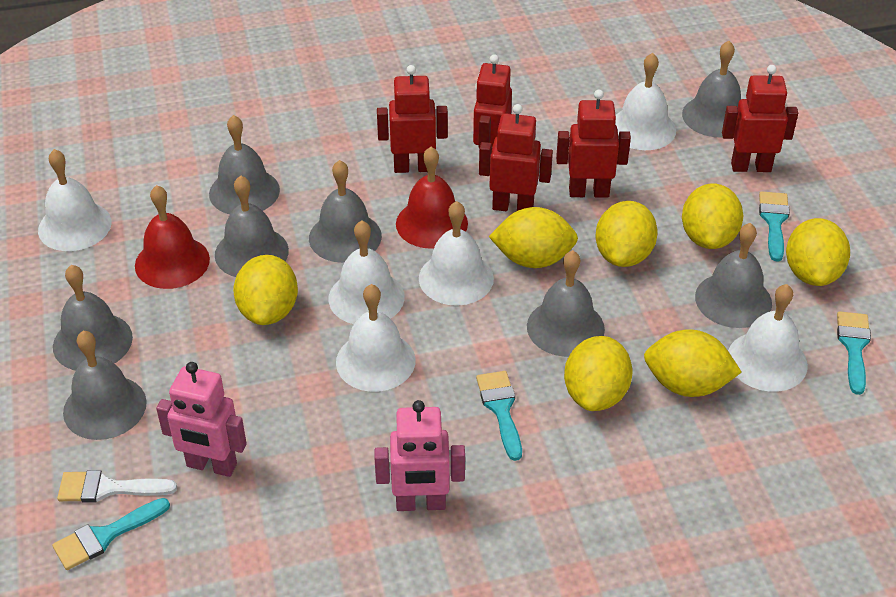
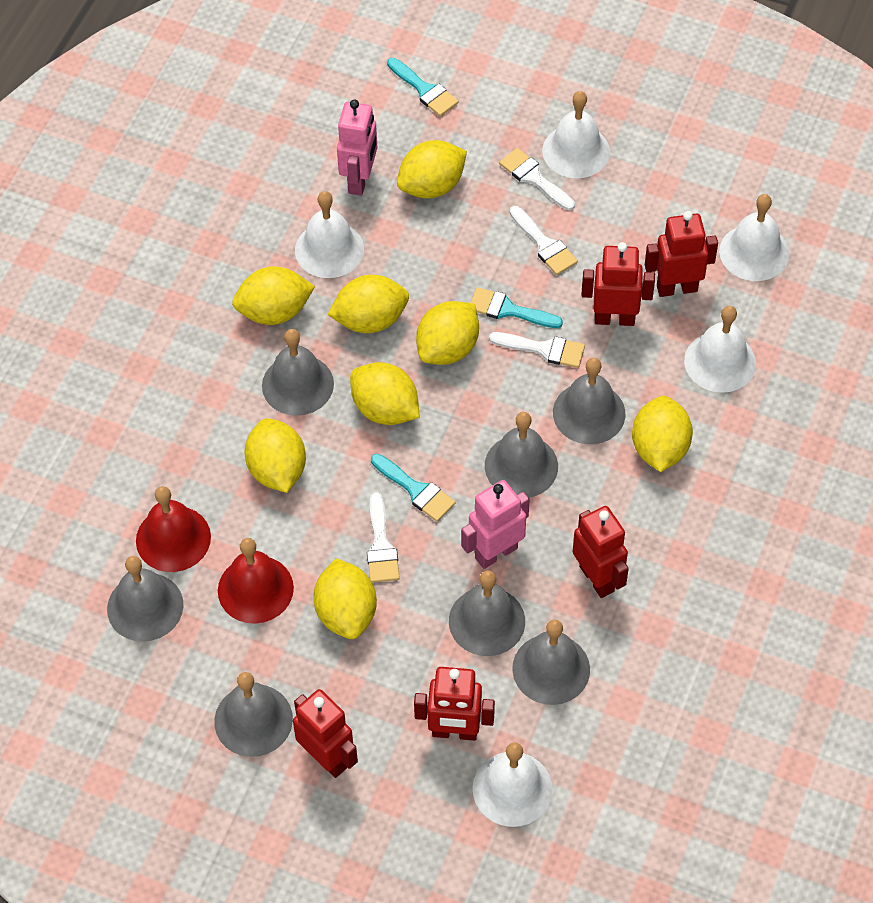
grey bell: [53,265,133,371] [63,331,147,440] [209,115,280,214] [215,175,289,277] [309,160,382,263] [527,250,605,357] [682,41,741,138] [695,223,772,328] = 8 -> [107,556,184,642] [214,672,293,757] [262,329,334,416] [449,570,525,656] [485,412,558,498] [512,619,590,705] [553,358,626,444] = 7
turquoise brush: [52,498,170,570] [476,371,522,461] [759,191,790,262] [837,311,871,395] = 4 -> [371,454,456,522] [387,58,458,116] [470,287,563,328] = 3
white bell: [38,149,112,251] [329,221,405,324] [336,284,415,392] [419,201,494,306] [615,53,676,150] [728,284,808,392] = 6 -> [295,191,364,278] [473,742,553,827] [542,91,610,178] [684,306,756,393] [719,194,789,281] = 5
white brush: [57,470,177,503] = 1 -> [367,492,400,583] [489,332,585,368] [499,148,575,210] [510,206,578,275] = 4
yellow lemon: [233,255,298,325] [489,207,578,268] [564,336,633,411] [596,201,658,267] [644,329,742,397] [682,183,743,249] [786,218,850,286] = 7 -> [232,266,315,325] [245,418,306,493] [313,558,377,639] [327,275,409,333] [350,362,419,425] [397,140,467,199] [416,301,479,365] [632,396,693,472] = 8

